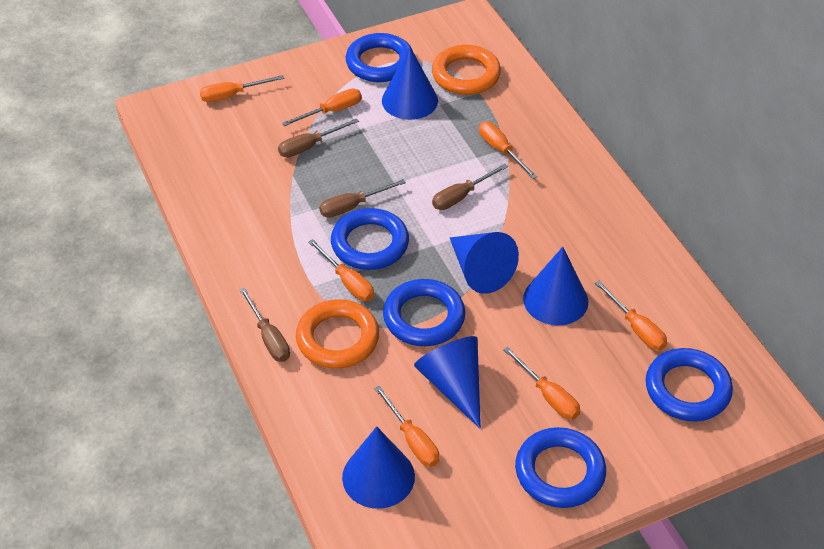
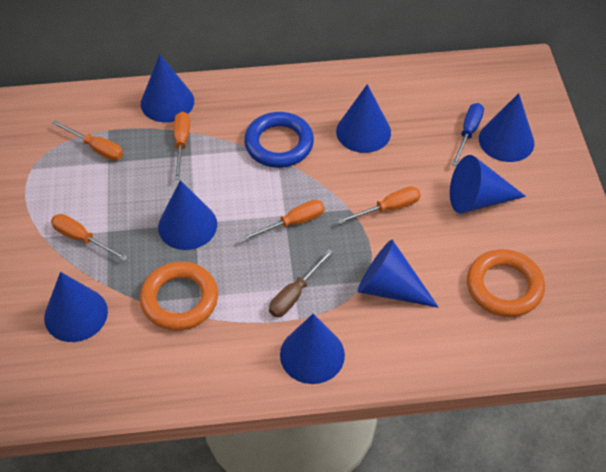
blue cone: [342,426,415,509] [382,46,438,120] [414,336,481,429] [450,232,519,294] [523,247,588,326] = 5 -> [44,272,108,342] [141,54,194,122] [158,180,217,250] [280,314,345,384] [336,84,391,153] [358,240,439,308] [450,155,526,214] [479,93,534,162] = 8
blue ring: [331,208,409,270] [346,33,413,82] [383,279,465,346] [515,427,606,508] [646,348,733,422] = 5 -> [244,112,314,168] = 1
blue screwdriver: none = 0 -> [452,103,484,166] = 1
brown screwdriver: [240,288,290,362] [278,118,359,157] [319,179,406,218] [432,164,508,210] = 4 -> [269,249,333,317] = 1
orange screwdriver: [200,75,285,102] [282,88,362,126] [308,239,374,301] [374,386,440,467] [479,122,537,179] [503,347,580,419] [595,281,667,350] = 7 -> [51,214,128,261] [52,120,123,161] [174,112,190,180] [241,200,325,242] [337,186,421,224] = 5

